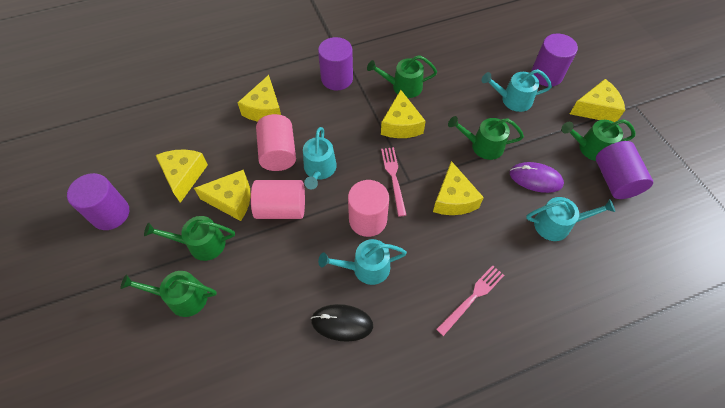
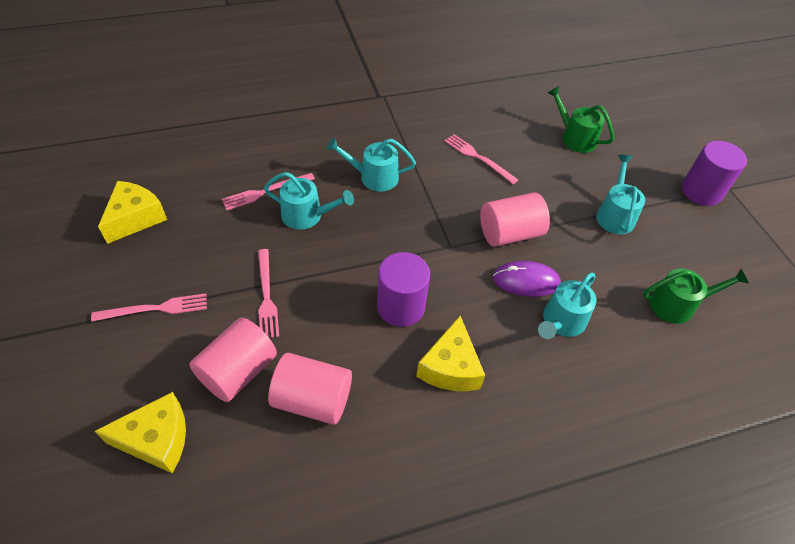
black mouse: [311,304,373,342] = 1 -> none = 0
green watering can: [121,271,217,317] [144,216,235,261] [367,55,437,98] [448,116,524,160] [561,119,635,161] = 5 -> [548,86,614,153] [643,268,749,324] = 2
pink fork: [381,147,406,217] [436,265,504,336] = 2 -> [91,293,207,322] [222,173,315,210] [258,249,279,338] [445,134,518,184] = 4
purple cylinder: [67,173,129,230] [318,37,353,90] [531,34,578,87] [596,141,653,199] = 4 -> [377,252,430,327] [682,141,747,206] = 2
yellow cheese: [156,149,208,203] [194,170,251,221] [237,75,281,122] [381,90,426,138] [433,161,484,215] [570,79,625,122] = 6 -> [95,392,186,473] [98,181,167,244] [416,315,485,391] = 3

